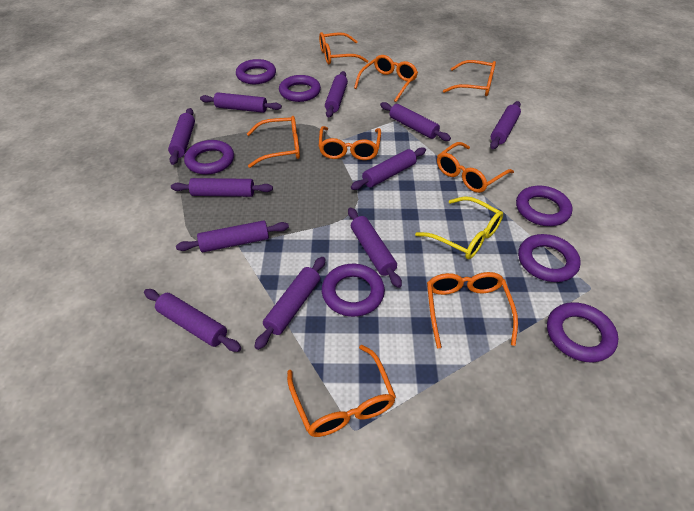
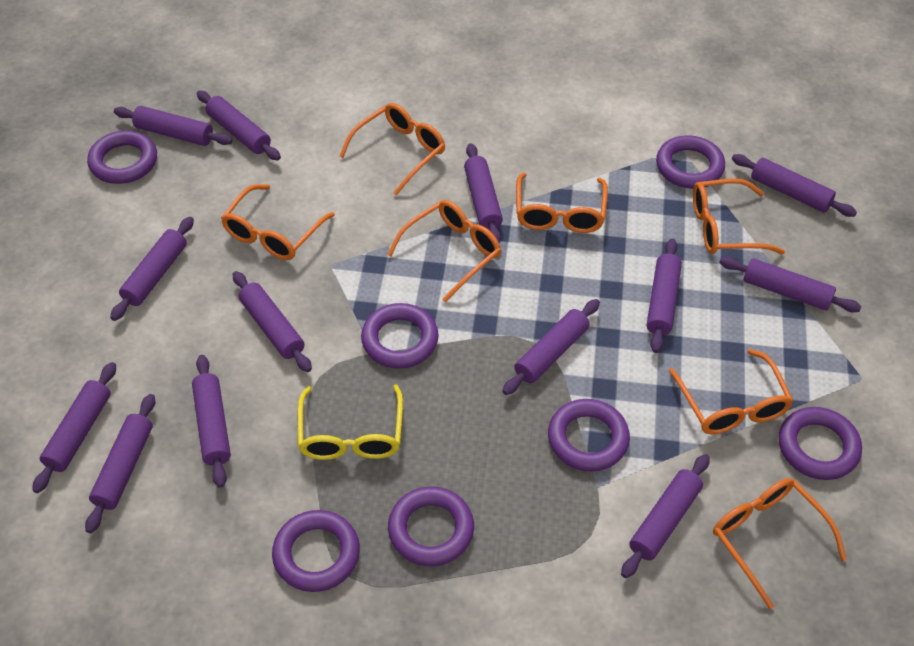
orange glasses: [247,116,300,168] [287,345,396,437] [319,32,368,64] [319,126,381,160] [354,55,418,102] [427,272,518,348] [437,142,514,193] [443,60,496,96] = 8 -> [221,184,335,260] [339,103,445,195] [387,200,501,303] [516,173,608,233] [669,349,793,434] [693,178,785,254] [713,478,847,609] = 7
purple rolling pin: [144,289,241,352] [168,108,195,165] [171,178,273,197] [176,220,289,252] [200,92,282,113] [254,257,326,350] [325,71,348,118] [348,208,402,288] [351,147,426,190] [380,102,451,141] [490,101,521,149] = 11 -> [32,362,116,493] [85,394,155,533] [110,217,194,321] [114,106,233,146] [192,355,231,488] [197,90,281,160] [233,271,312,372] [464,143,503,243] [502,299,600,395] [621,454,710,578] [647,238,682,353] [719,257,861,312] [732,154,857,217] = 13

